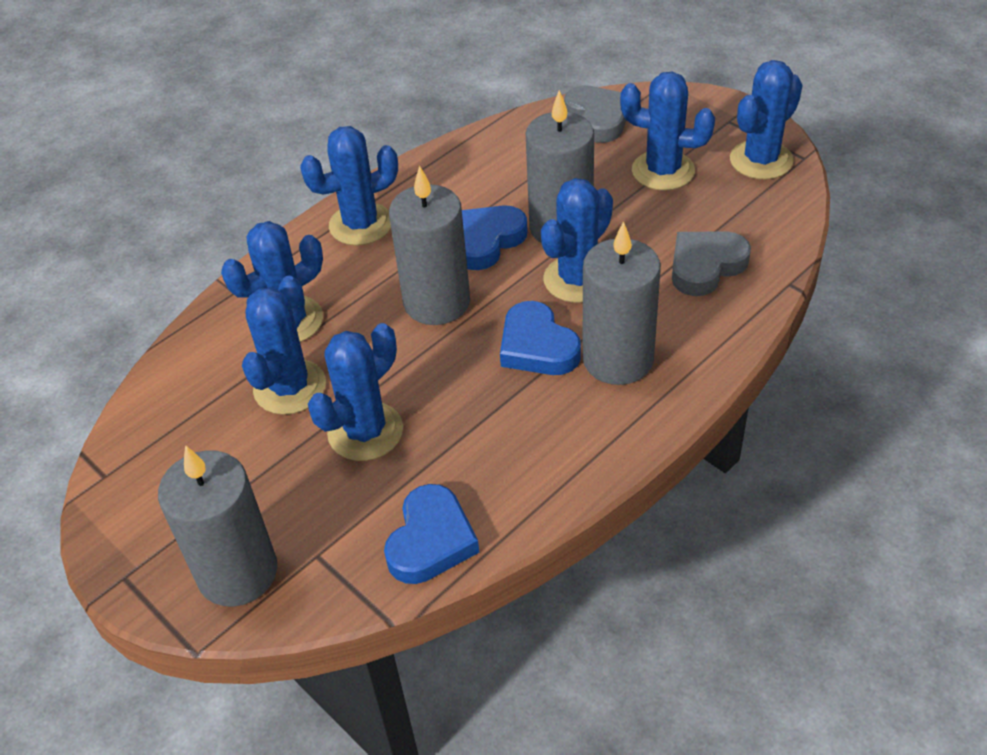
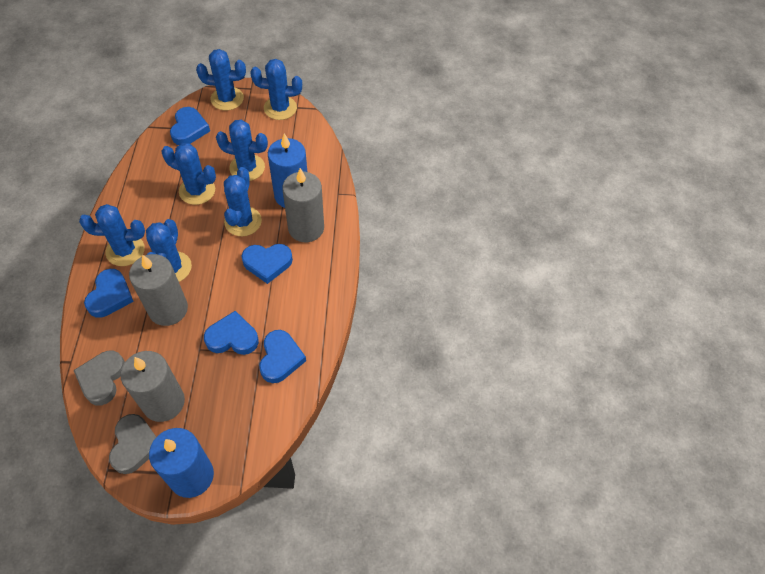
blue candle: none = 0 -> [149,428,214,498] [268,133,307,208] = 2
blue heart: [384,484,479,584] [462,205,528,270] [500,301,581,375] = 3 -> [84,269,134,318] [170,107,210,145] [204,311,259,355] [242,244,293,284] [259,330,306,383] = 5
grey candle: [158,445,277,607] [389,165,470,325] [526,90,594,243] [582,221,661,385] = 4 -> [121,351,185,422] [129,254,188,326] [282,168,324,242] = 3

